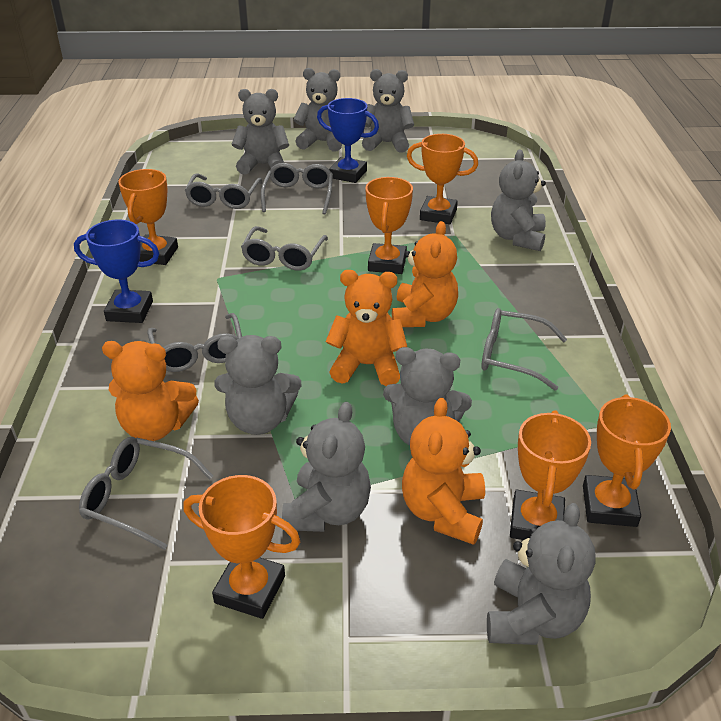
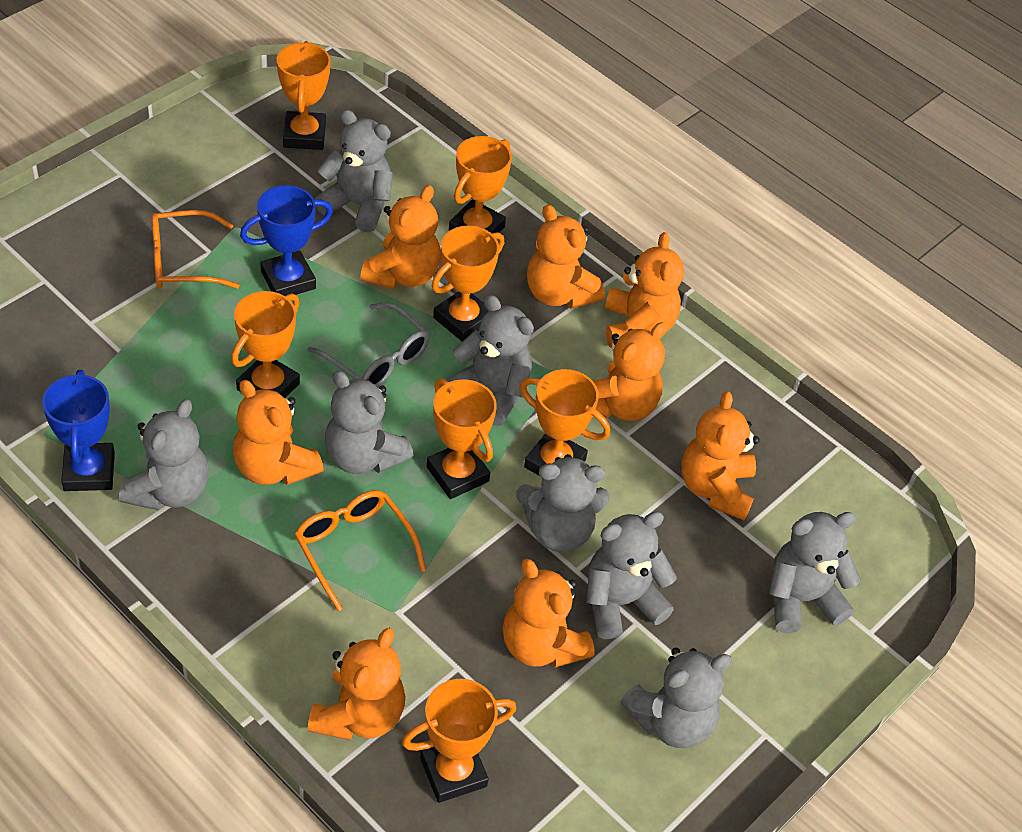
grey glasses: [79,437,213,550] [147,313,242,372] [185,174,262,209] [241,226,328,271] [261,163,333,214] [481,308,567,391] = 6 -> [308,302,430,387] = 1
orange glasses: none = 0 -> [151,210,240,289] [294,490,426,612] = 2
orange teddy bear: [102,341,199,441] [326,270,407,386] [392,221,458,327] [402,398,485,545] = 4 -> [233,380,324,485] [308,628,405,740] [360,185,441,289] [503,559,595,668] [527,204,605,309] [593,322,667,421] [605,232,684,348] [681,391,760,520] = 8
orange trophy: [118,169,178,265] [183,475,300,619] [365,177,413,274] [407,134,478,224] [510,410,591,540] [583,394,671,527] = 6 -> [231,291,300,398] [277,41,331,150] [402,679,516,803] [427,378,497,499] [432,226,504,342] [449,136,512,233] [520,369,610,477] = 7

